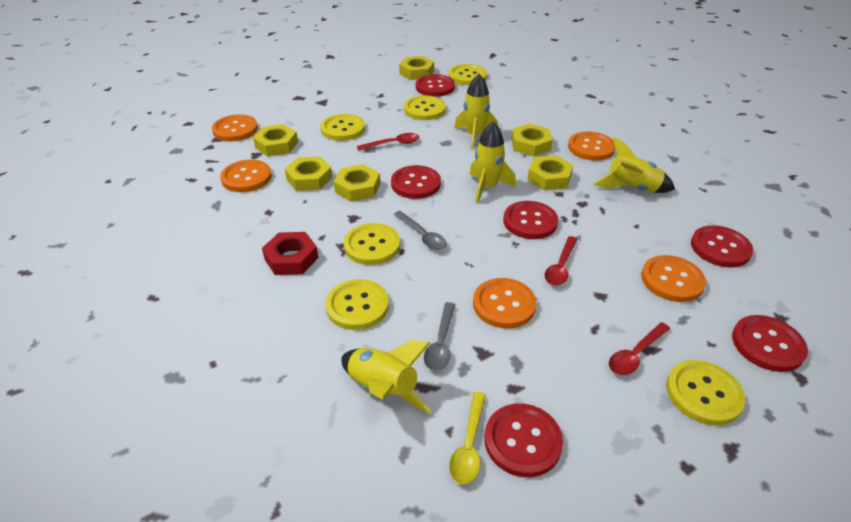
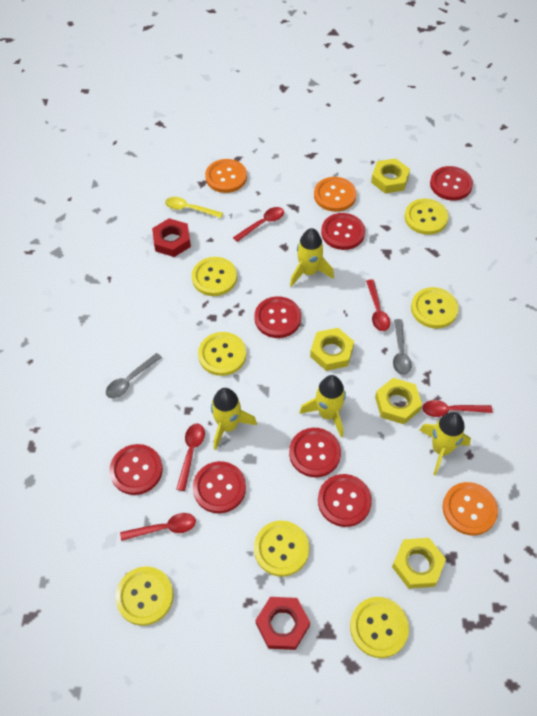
orange button: [212,114,258,141] [220,160,272,192] [473,278,537,328] [568,132,615,161] [641,255,706,302] = 5 -> [205,159,247,193] [314,177,356,212] [442,482,498,535] = 3
red button: [391,165,441,199] [416,74,455,97] [484,403,563,477] [503,201,558,239] [691,225,753,268] [732,315,808,372] = 6 -> [109,444,163,495] [193,461,246,513] [254,296,301,338] [289,428,341,477] [318,474,372,527] [321,213,365,250] [430,166,473,200] = 7
red nut: [262,232,319,275] = 1 -> [152,218,191,257] [256,597,310,650] = 2
red spoon: [357,133,419,151] [545,236,578,285] [609,322,670,375] = 3 -> [120,513,196,541] [176,424,205,491] [233,207,284,242] [366,279,390,331] [422,400,492,417] = 5
yellow button: [321,114,365,141] [325,279,389,330] [344,223,400,265] [404,95,446,120] [449,64,487,85] [666,360,745,426] = 6 -> [115,566,173,626] [192,257,237,296] [198,332,246,376] [254,521,309,577] [350,597,409,658] [404,198,449,235] [411,287,459,328] = 7
yellow nut: [253,124,298,156] [285,157,333,191] [334,164,380,202] [399,56,434,80] [511,124,553,156] [527,155,573,190] = 6 -> [310,328,354,371] [371,158,410,193] [375,378,422,424] [392,538,446,589] = 4

